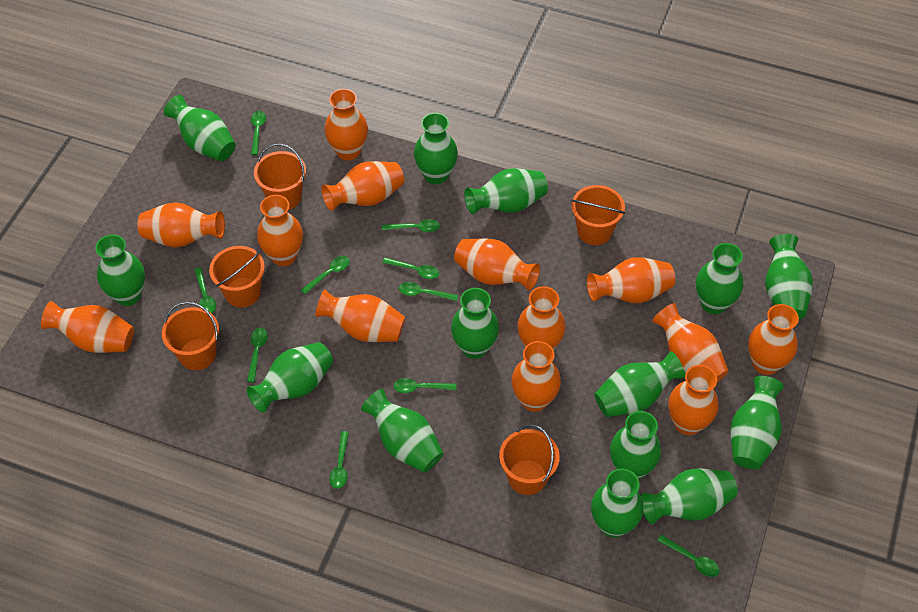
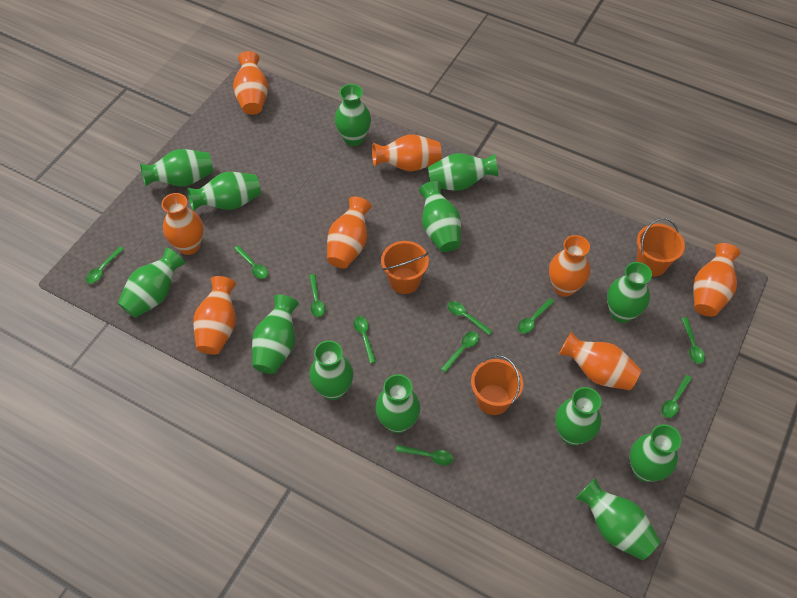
green vase: [95,235,145,306] [164,95,236,161] [247,342,333,413] [361,389,443,473] [414,113,458,184] [451,288,499,359] [464,168,548,214] [591,469,644,538] [594,351,685,417] [610,411,661,479] [641,468,737,524] [696,243,743,314] [730,376,784,469] [765,234,813,319] = 14 -> [118,247,186,318] [140,149,213,187] [187,172,261,211] [252,295,299,374] [309,340,353,400] [335,84,371,146] [375,374,420,433] [419,181,461,252] [428,153,498,191] [555,387,602,446] [576,478,661,560] [607,262,652,323] [630,424,681,482] = 13
orange bucket: [162,302,219,370] [209,246,265,307] [254,143,306,210] [499,425,560,495] [571,185,625,245] = 5 -> [381,241,429,294] [471,355,523,415] [636,218,685,277] = 3
orange vase: [41,301,134,353] [138,202,225,248] [257,195,303,266] [315,289,405,342] [321,161,404,211] [325,89,368,160] [454,239,540,291] [512,341,561,412] [517,286,565,350] [587,257,675,303] [652,303,729,383] [668,365,719,435] [748,304,799,375] = 13 -> [161,193,204,255] [193,276,236,355] [233,51,268,115] [327,196,372,268] [372,134,442,172] [549,235,590,297] [559,332,641,390] [694,243,740,317] = 8

